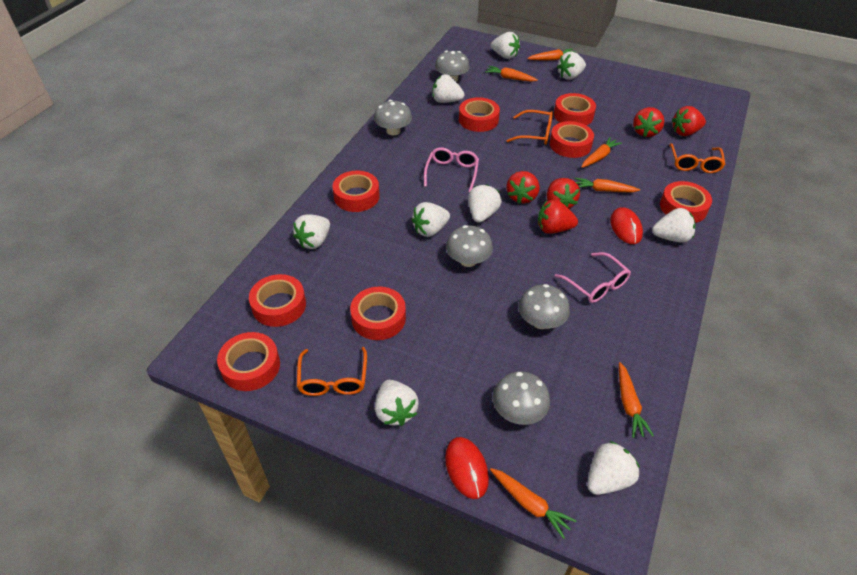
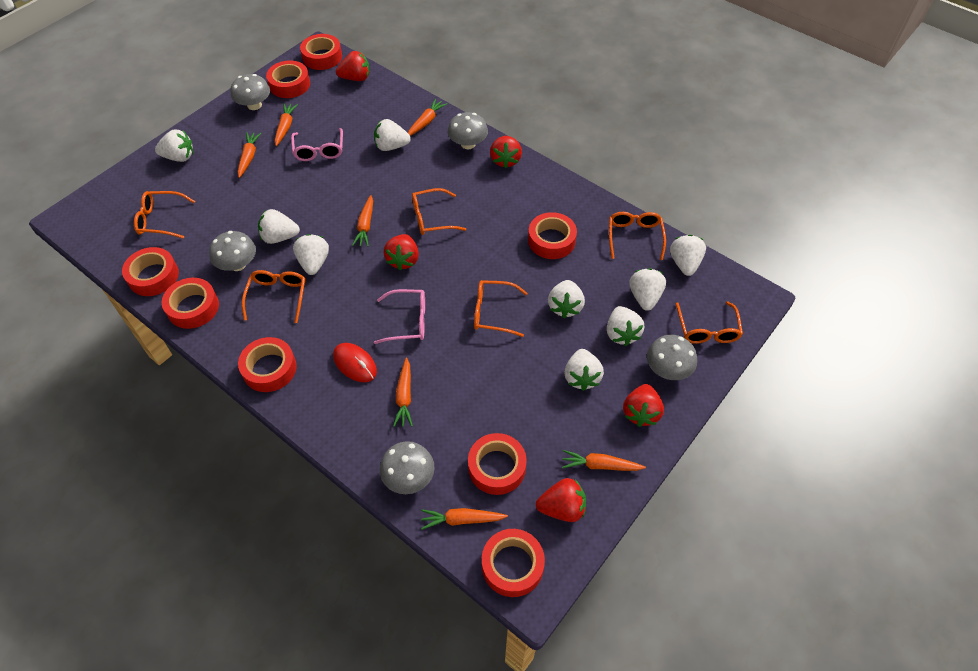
orange carrot: [485,66,538,82] [490,468,577,539] [527,48,575,61] [574,178,640,192] [582,137,622,168] [619,362,654,438] = 6 -> [238,132,261,178] [275,103,298,146] [352,195,373,247] [393,358,413,427] [408,99,447,136] [421,508,508,530] [562,450,646,471] = 7
orange glasses: [297,347,367,396] [507,110,553,145] [669,143,725,173] = 3 -> [134,191,195,239] [242,270,305,323] [412,188,466,235] [474,280,528,337] [609,212,666,260] [676,302,743,344] = 6
red mouse: [445,437,489,499] [610,207,643,244] = 2 -> [333,343,377,382] = 1

